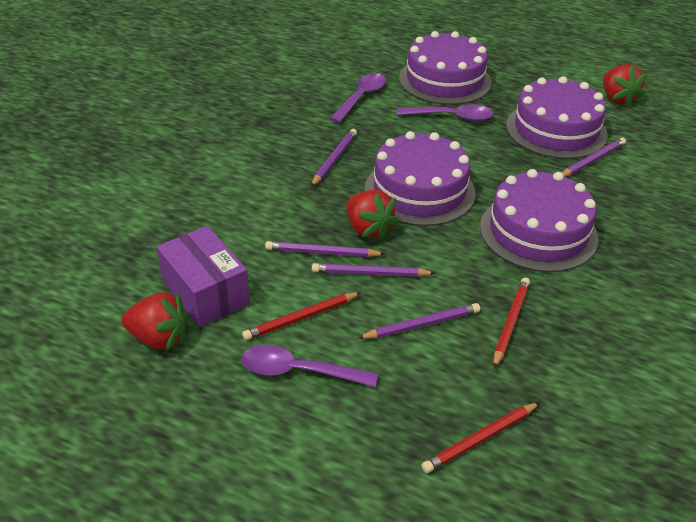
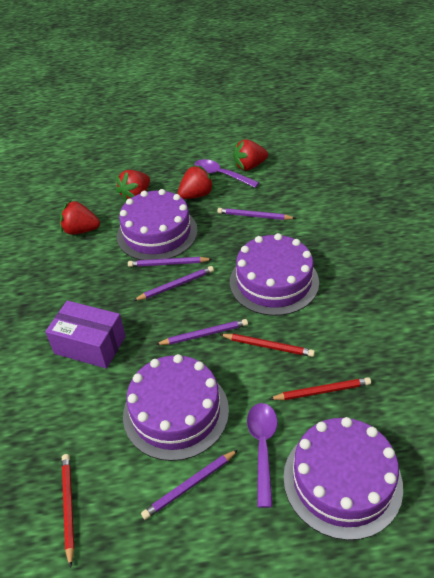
purple spoon: [241,345,378,387] [330,73,386,123] [397,104,494,121] = 3 -> [194,159,259,188] [247,403,278,508] = 2
red strawberry: [121,292,189,351] [346,190,398,240] [603,64,647,107] = 3 -> [60,201,100,235] [116,170,150,202] [178,165,215,199] [233,139,268,171] = 4

